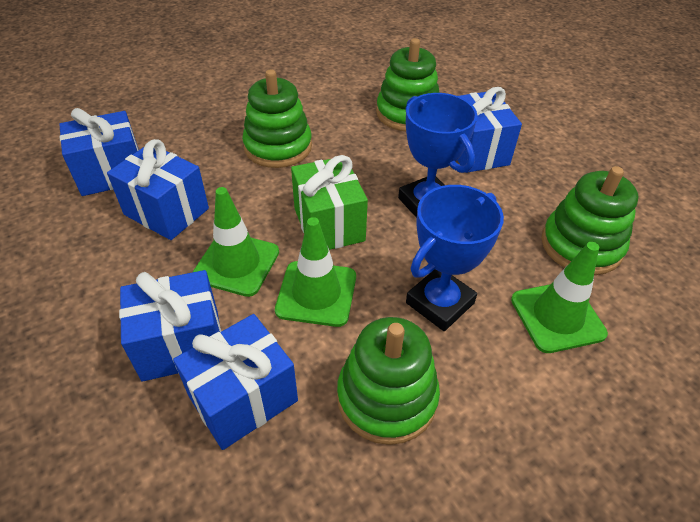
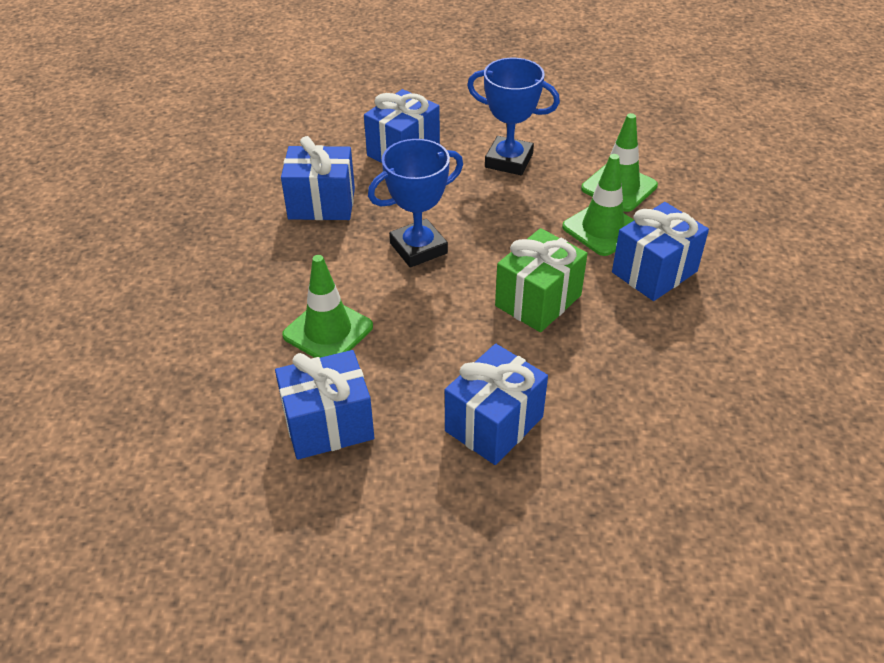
green stacking toy: [242,69,312,168] [337,317,440,445] [376,38,439,131] [541,166,638,275] = 4 -> none = 0

